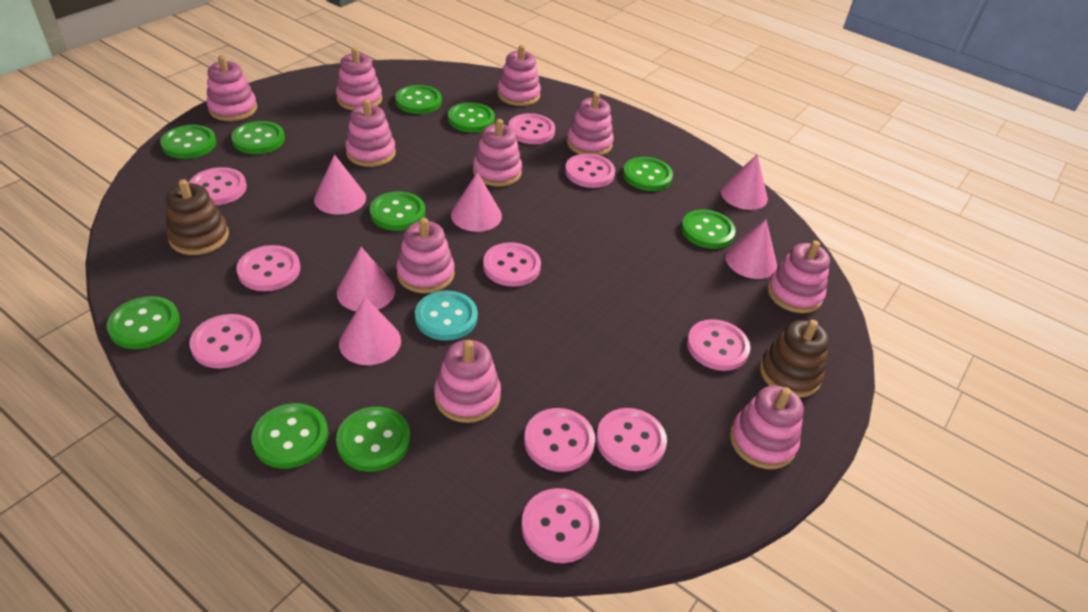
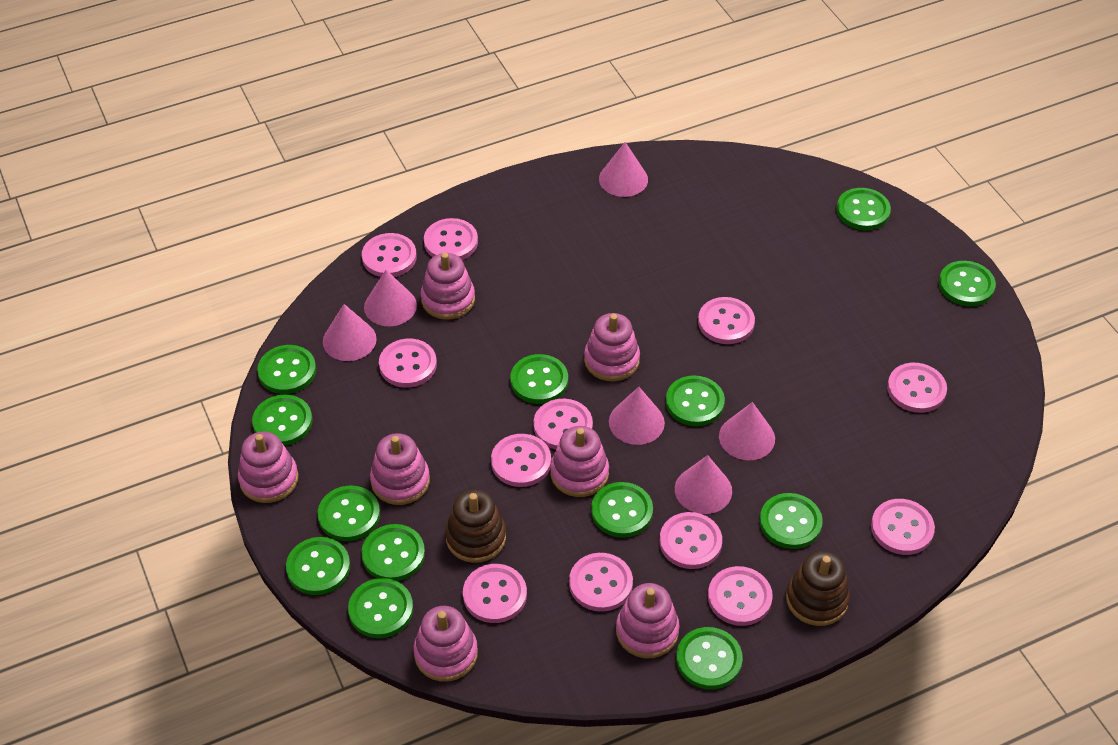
green button: [107,296,180,349] [160,125,216,159] [231,121,285,154] [251,403,328,469] [336,407,411,472] [370,191,425,231] [395,85,442,114] [448,102,495,132] [623,157,673,191] [681,210,736,249] = 10 -> [252,395,312,446] [257,345,316,394] [286,537,350,595] [317,486,380,541] [348,578,413,638] [361,524,425,581] [510,354,568,404] [591,482,653,538] [666,375,725,426] [676,627,743,690] [760,493,823,549] [836,188,891,230] [939,261,996,306] = 13
pink button: [189,167,247,205] [189,314,261,369] [236,245,300,291] [483,242,541,287] [508,113,555,144] [521,488,599,563] [524,408,595,472] [565,154,615,188] [596,408,667,471] [687,319,751,371] = 10 -> [362,233,417,277] [379,339,437,388] [424,218,478,260] [463,564,527,623] [491,434,551,487] [533,399,593,450] [569,553,633,612] [659,512,722,569] [698,297,755,344] [708,566,773,626] [871,499,935,555] [887,363,947,413] = 12
pink stacking toy: [206,55,257,121] [336,47,382,110] [345,99,396,167] [396,218,455,293] [434,340,501,423] [473,119,522,187] [497,45,541,106] [567,93,614,156] [730,385,804,469] [767,240,830,313] = 10 -> [238,431,298,503] [370,433,430,505] [413,606,478,682] [421,253,475,320] [550,426,609,497] [584,313,640,381] [616,583,680,658] = 7
turquoise button: [415,290,478,341] = 1 -> none = 0

